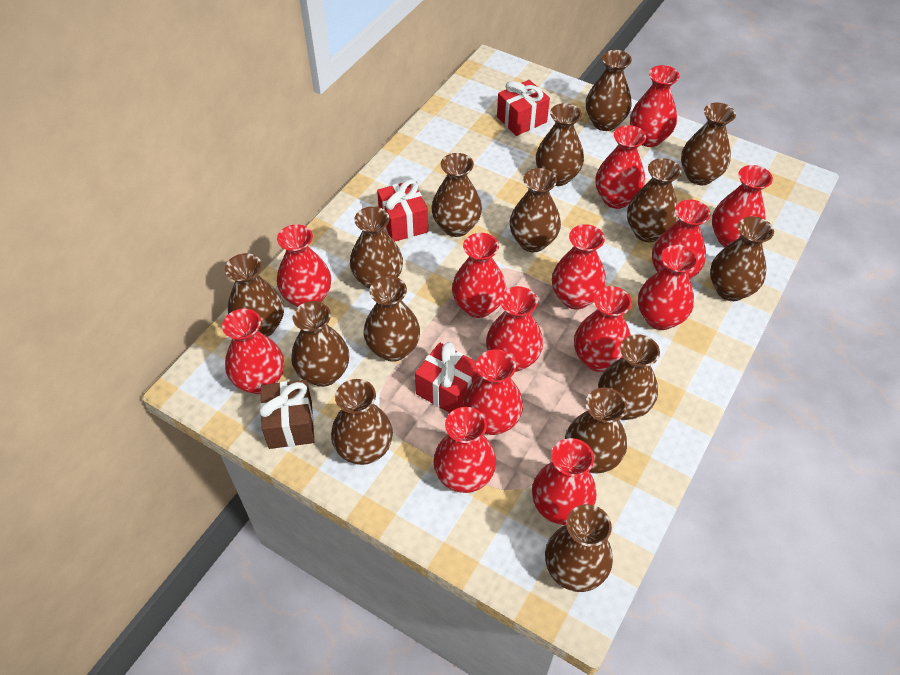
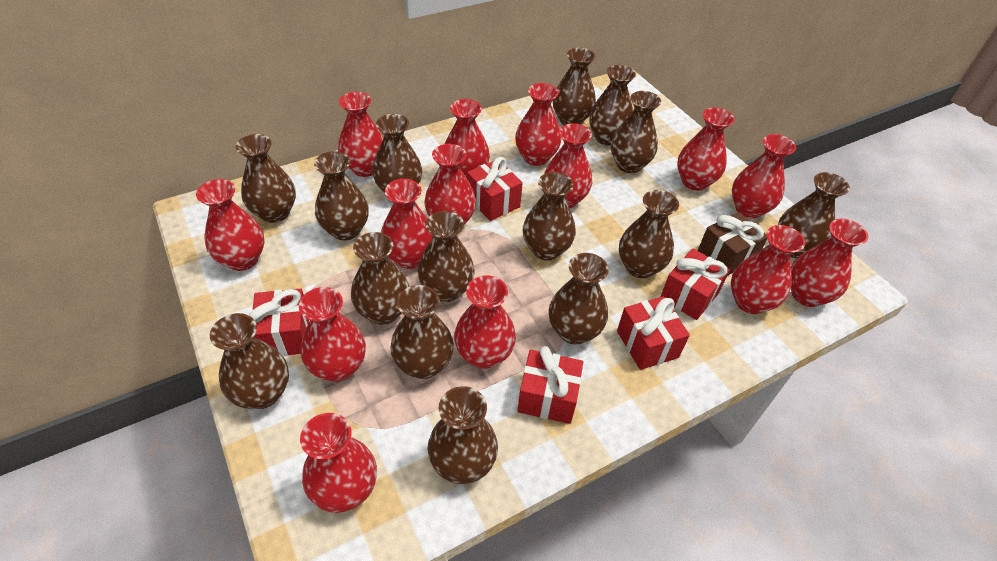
red gift: [377,179,428,242] [415,342,480,413] [497,80,550,136] = 3 -> [249,288,309,356] [467,157,523,221] [517,346,583,424] [617,296,690,370] [660,248,730,320] = 5

